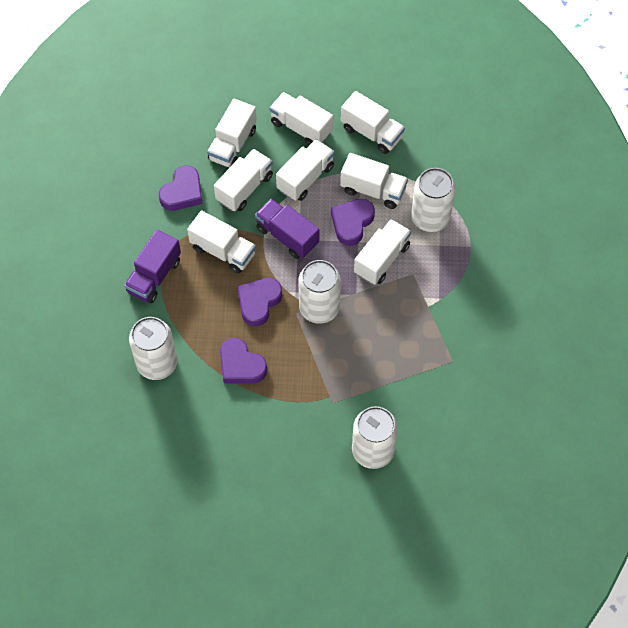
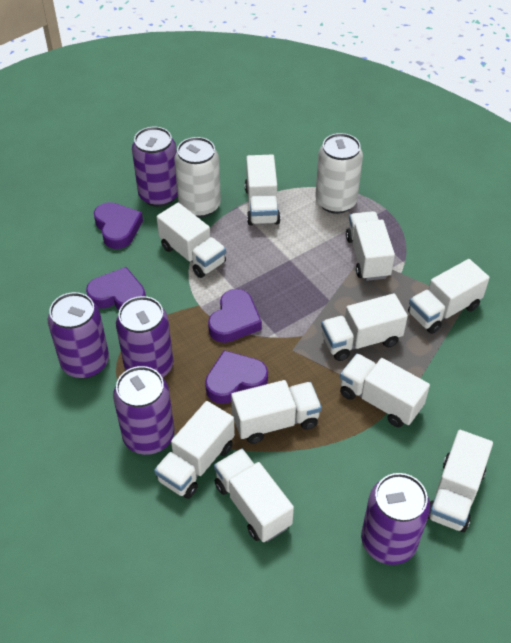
purple can: none = 0 -> [48,292,109,379] [113,366,174,455] [116,296,173,377] [132,127,178,207] [361,473,430,565] = 5
purple truck: [124,230,181,303] [255,199,319,259] = 2 -> none = 0
white can: [129,317,177,380] [299,260,341,324] [352,406,398,469] [411,168,456,232] = 4 -> [174,137,221,218] [315,133,363,214] = 2
white truck: [187,211,256,274] [207,99,257,167] [214,149,273,212] [269,92,333,146] [276,139,334,201] [340,153,408,209] [341,91,405,154] [354,219,411,285] = 8 -> [154,401,235,499] [157,203,226,278] [214,449,294,542] [231,380,322,444] [245,154,281,226] [321,293,408,361] [340,354,430,427] [346,211,395,281] [408,259,490,334] [428,430,493,532] = 10

